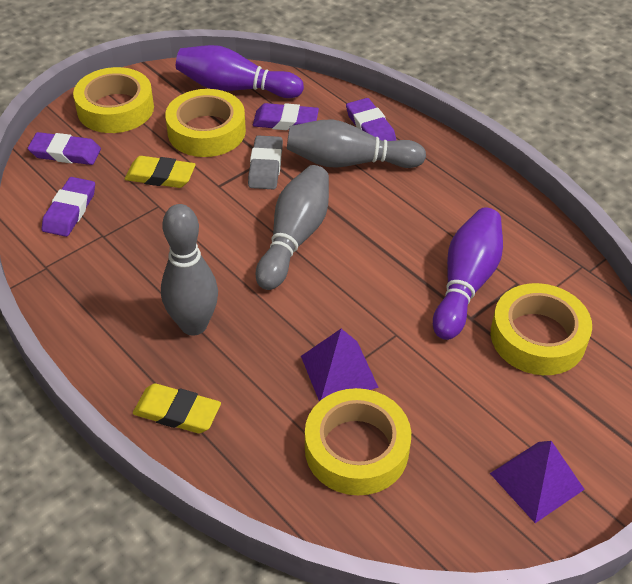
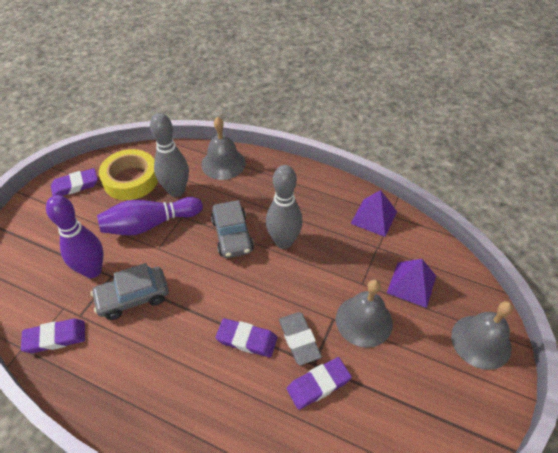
grey bell: none = 0 -> [201,117,246,180] [336,279,393,348] [451,301,513,370] = 3
grey bowling pin: [161,204,218,336] [255,165,329,290] [287,120,426,168] = 3 -> [150,113,189,197] [266,165,303,249] = 2
grey car: none = 0 -> [91,263,169,320] [211,200,254,258] = 2
yellow eraser: [125,156,196,188] [133,383,221,433] = 2 -> none = 0
yellow tape: [73,67,154,133] [165,89,246,157] [305,388,411,495] [491,283,592,375] = 4 -> [99,149,158,200] = 1

